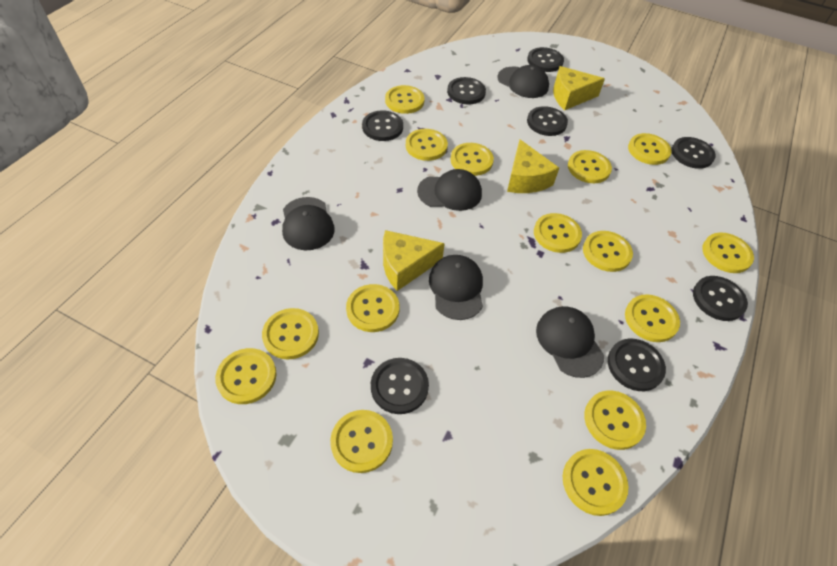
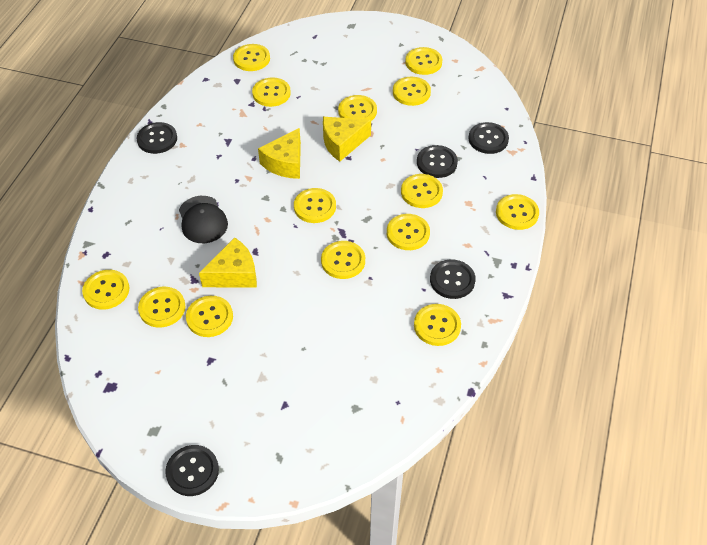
black button: [362,110,403,141] [371,358,429,414] [447,77,486,105] [527,47,564,72] [527,106,568,136] [608,339,666,391] [671,137,716,169] [693,276,748,321] = 8 -> [137,122,177,154] [165,445,219,496] [417,145,458,178] [430,259,476,299] [469,122,509,154] = 5
black cap: [282,197,335,250] [417,169,482,211] [429,255,483,320] [497,65,549,98] [536,306,604,378] = 5 -> [179,196,228,243] = 1
yellow button: [215,348,277,404] [262,308,319,359] [330,410,393,473] [346,284,399,332] [385,85,424,114] [406,129,448,161] [450,143,494,176] [534,213,582,253] [563,449,629,516] [568,150,612,183] [583,231,633,272] [584,391,646,450] [625,295,680,342] [628,133,672,165] [702,232,754,273] = 15 -> [82,270,129,310] [138,287,185,328] [186,296,233,337] [233,44,270,71] [252,78,291,107] [294,188,336,223] [321,241,365,279] [338,95,377,121] [387,214,430,250] [393,76,431,106] [401,174,443,208] [405,47,442,75] [414,304,461,346] [496,194,539,230] = 14

